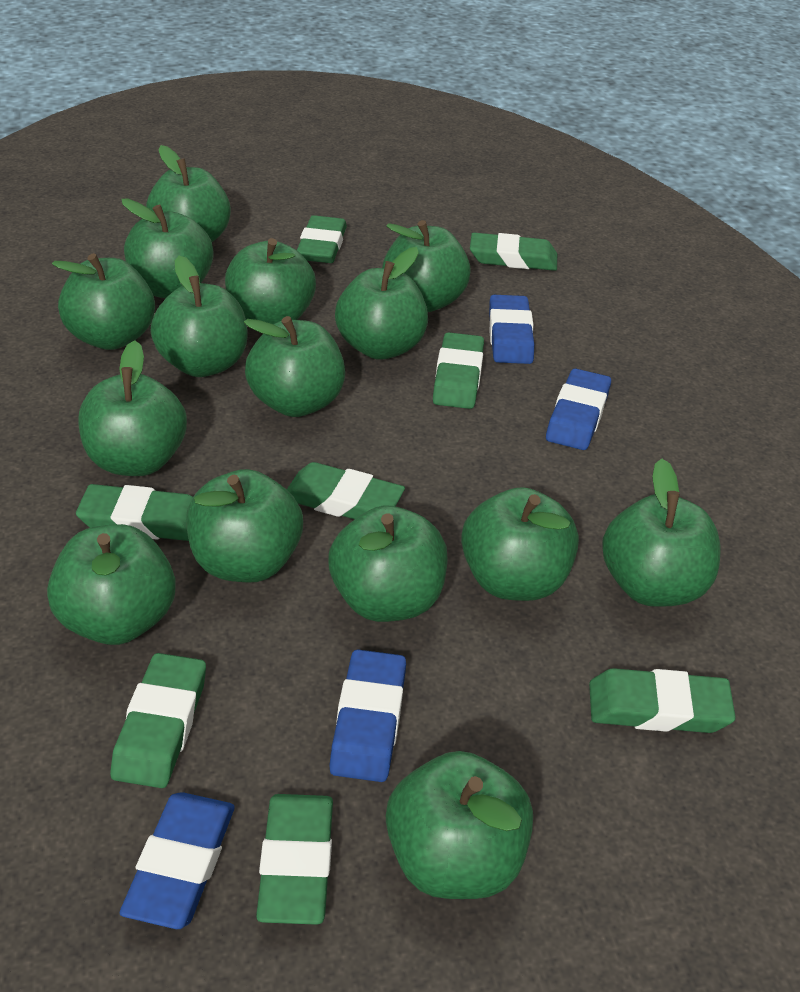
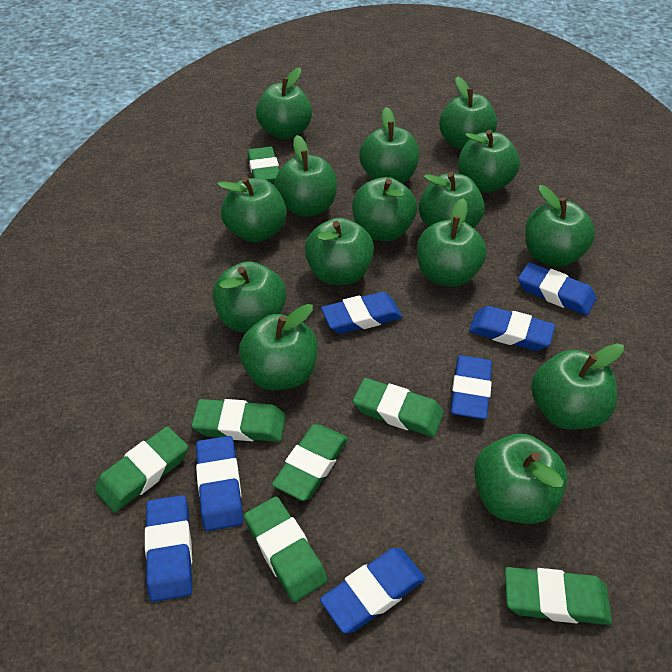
blue eraser: [120,792,235,929] [329,649,406,782] [489,295,534,364] [546,368,611,450] = 4 -> [145,495,192,602] [196,436,243,531] [320,548,425,634] [321,292,402,334] [451,355,492,419] [469,306,555,351] [518,262,597,316] = 7
green eraser: [76,484,193,541] [110,653,206,788] [256,794,333,925] [287,462,405,519] [297,215,347,263] [433,332,484,409] [470,233,557,271] [589,668,736,733] = 8 -> [95,426,188,512] [192,399,286,442] [244,497,328,602] [247,147,279,183] [272,424,348,501] [353,378,444,437] [505,567,612,625] = 7

